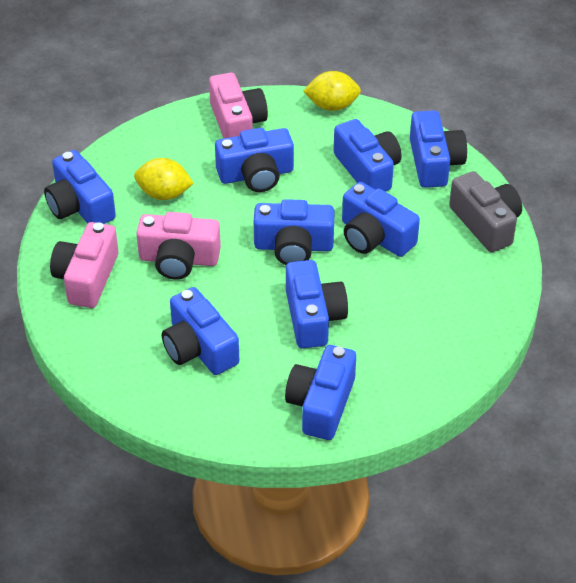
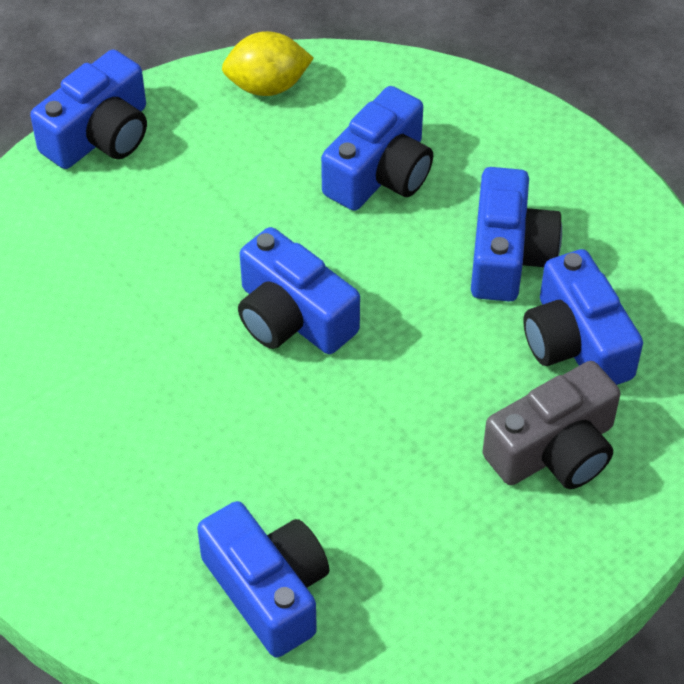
blue camera: [44,150,116,224] [162,287,239,375] [215,128,294,192] [254,199,335,265] [285,345,356,440] [286,260,348,348] [334,119,401,192] [342,182,420,257] [410,110,467,188] = 9 -> [30,49,147,169] [197,501,329,658] [238,227,360,354] [321,86,433,211] [471,167,562,302] [523,249,643,385] = 6
pink camera: [50,222,118,308] [136,212,221,280] [209,73,268,138] = 3 -> none = 0
yellow lemon: [134,158,194,200] [303,71,361,111] = 2 -> [222,31,314,96] = 1

